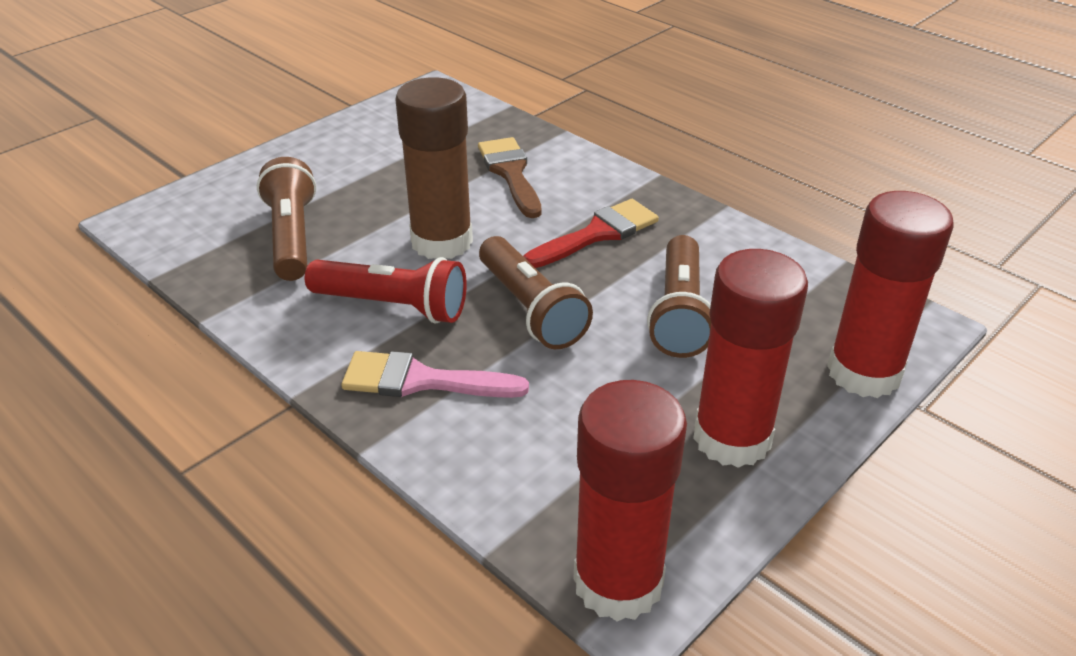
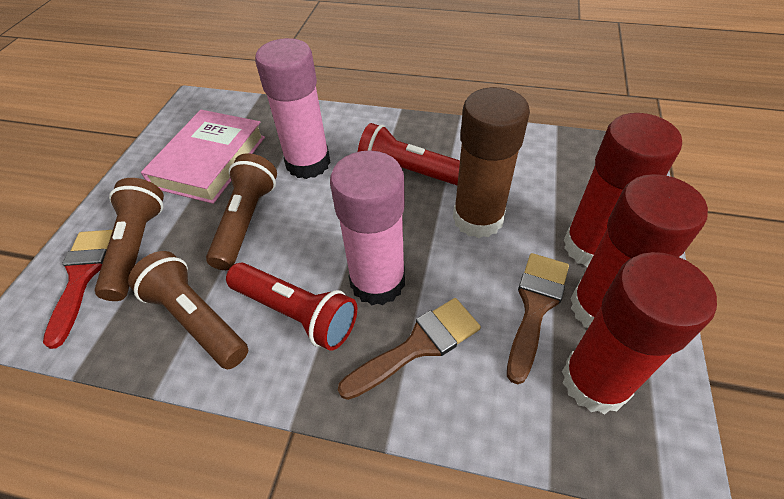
brown brush: [478,137,542,218] = 1 -> [338,298,481,400] [507,253,569,384] = 2
pink book: none = 0 -> [141,110,265,204] = 1
pink brush: [341,351,529,398] = 1 -> none = 0
pink glue stick: none = 0 -> [255,38,331,179] [330,150,405,305] = 2
red flashlight: [305,257,467,324] = 1 -> [226,263,357,351] [358,123,460,185] = 2

